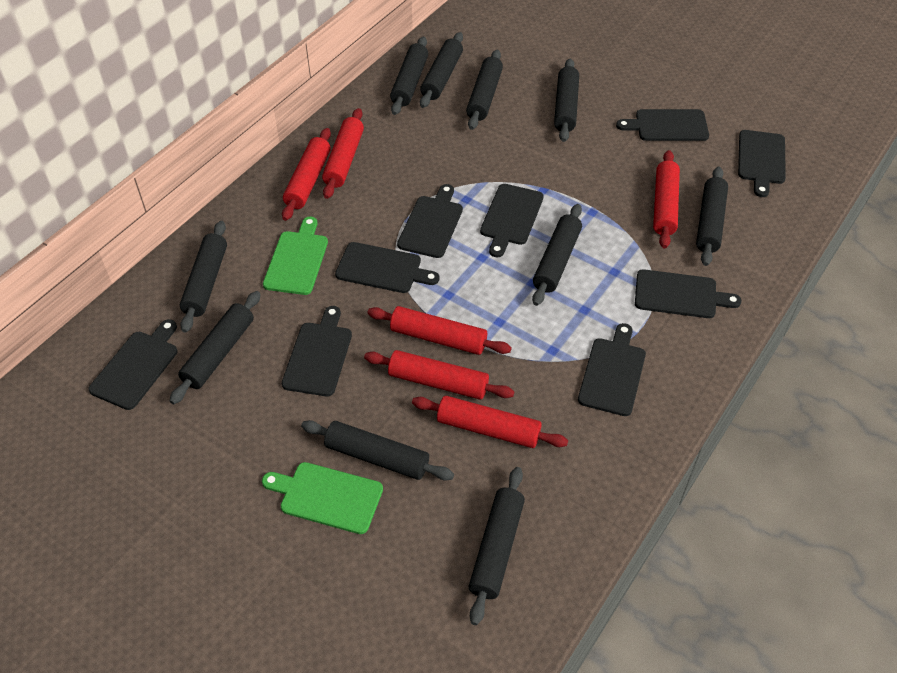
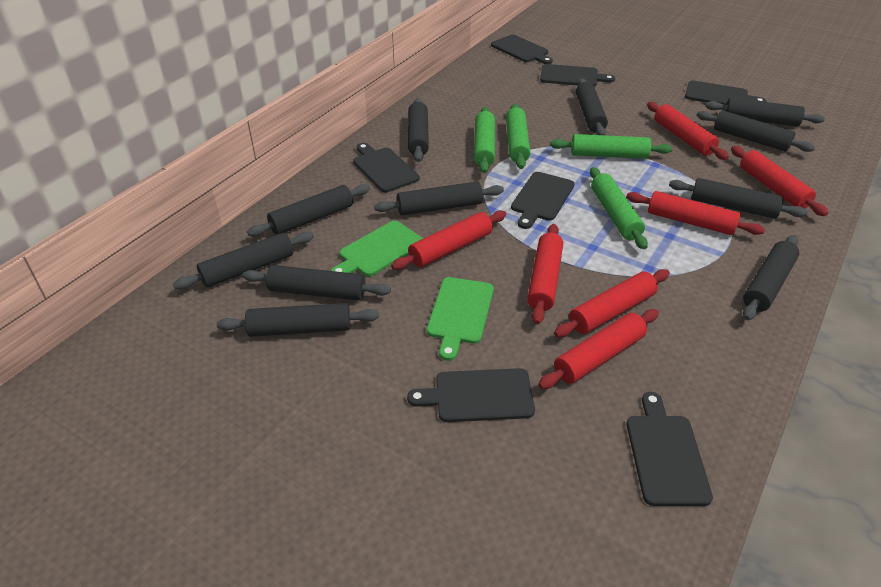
black cutting board: [88,319,178,410] [282,306,352,396] [335,242,439,293] [397,184,463,258] [480,184,544,257] [578,323,646,416] [616,109,709,141] [635,269,742,318] [738,130,786,197] = 9 -> [353,143,420,192] [407,368,535,422] [491,35,553,64] [511,172,575,229] [540,64,615,86] [627,392,713,506] [685,80,766,105] = 7
black rolling pin: [170,291,261,405] [180,221,227,333] [301,420,454,481] [390,37,428,115] [420,32,463,108] [466,50,503,130] [469,467,525,625] [532,204,582,306] [554,59,579,142] [696,167,728,266] = 10 -> [173,232,314,289] [217,303,379,337] [242,265,391,300] [247,184,370,237] [374,182,504,216] [408,98,429,162] [576,79,608,135] [669,178,808,219] [696,111,815,152] [705,98,825,127] [743,235,799,320] = 11
green rolling pin: none = 0 -> [474,107,495,173] [506,103,530,169] [550,134,673,159] [590,167,648,249] = 4
red rolling pin: [282,128,331,221] [322,108,364,199] [364,350,514,400] [367,306,512,355] [412,396,568,448] [653,150,680,249] = 6 -> [391,211,506,270] [527,224,563,325] [538,309,659,389] [554,269,670,337] [626,191,765,235] [647,102,729,160] [731,146,828,216] = 7

